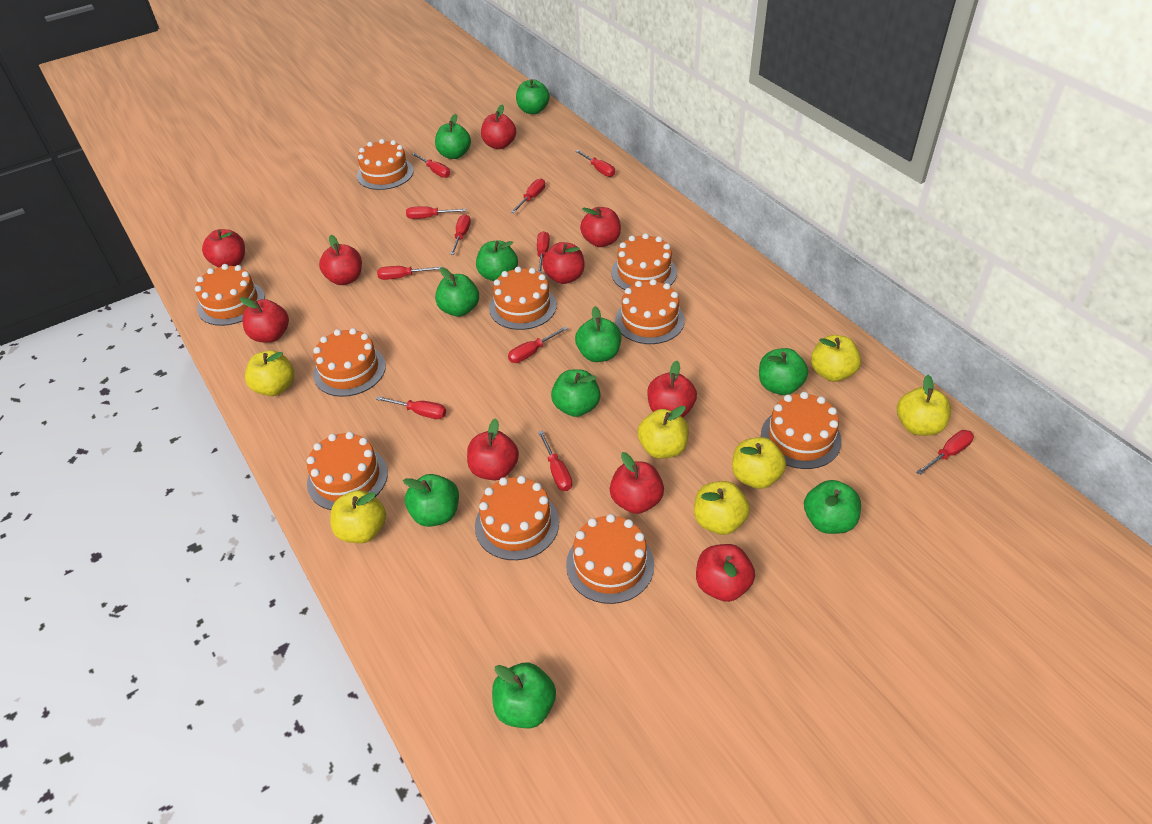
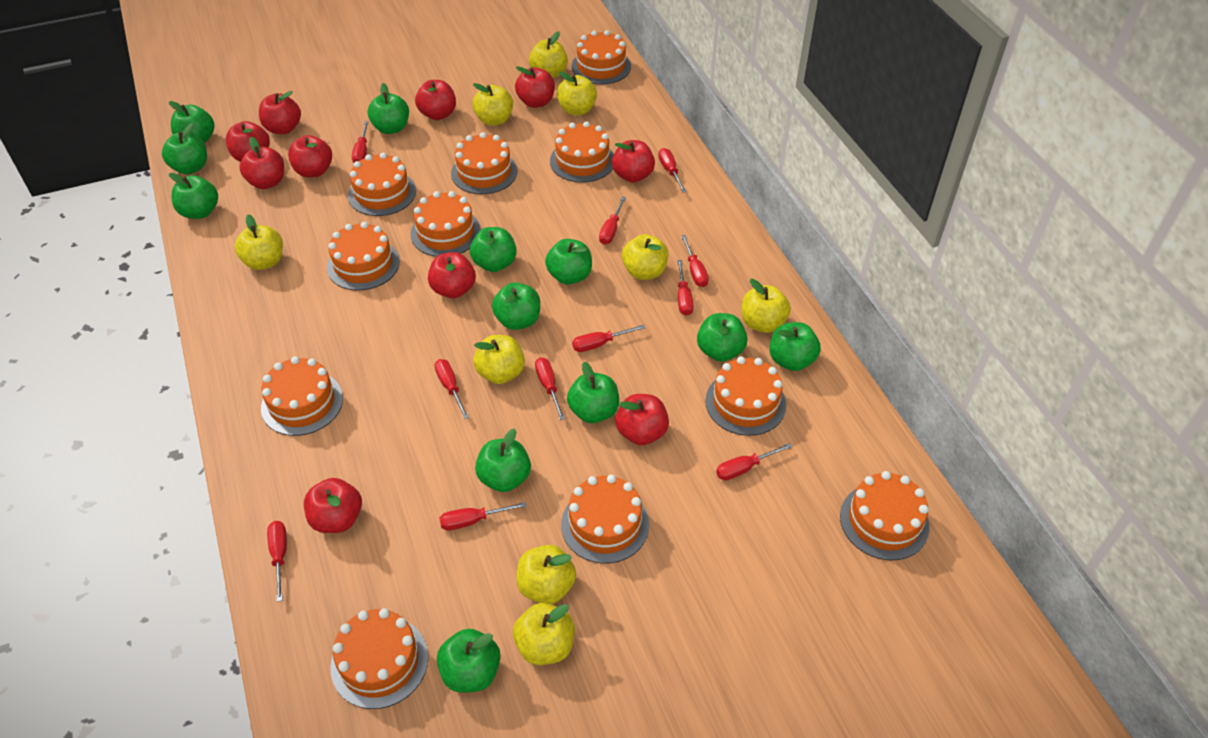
green apple: [403,474,459,527] [435,114,471,159] [435,267,479,317] [476,240,518,281] [492,663,556,728] [516,79,550,114] [551,369,601,417] [575,306,621,362] [759,348,808,395] [804,480,861,534] = 10 -> [162,123,207,174] [169,101,215,143] [169,173,218,219] [368,83,409,134] [437,629,501,693] [470,227,517,272] [475,428,531,492] [492,282,540,330] [545,239,592,285] [567,362,619,423] [697,313,748,362] [770,322,821,371] = 12
orange cake: [195,264,265,326] [307,432,388,510] [313,328,386,397] [357,139,414,190] [475,476,559,560] [489,266,557,330] [566,514,654,604] [611,233,677,290] [615,279,685,344] [761,392,842,469] = 10 -> [261,356,343,436] [327,222,400,291] [330,608,428,709] [348,153,416,216] [411,191,481,257] [451,132,517,194] [550,121,614,183] [561,474,649,564] [572,30,631,85] [705,356,786,436] [840,471,930,560] = 11
yellow apple: [245,350,294,396] [330,490,386,543] [638,406,689,459] [694,481,750,535] [732,437,786,489] [811,335,861,382] [897,375,951,436] = 7 -> [235,214,283,270] [472,83,513,126] [473,335,525,384] [513,603,575,665] [516,545,576,604] [529,32,568,78] [557,71,597,115] [622,234,669,280] [742,279,791,333] = 9

